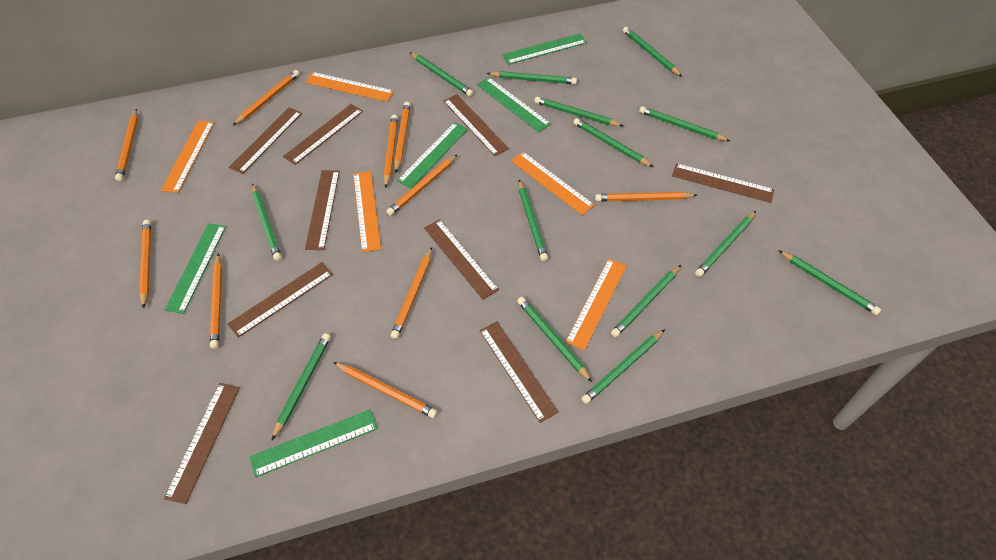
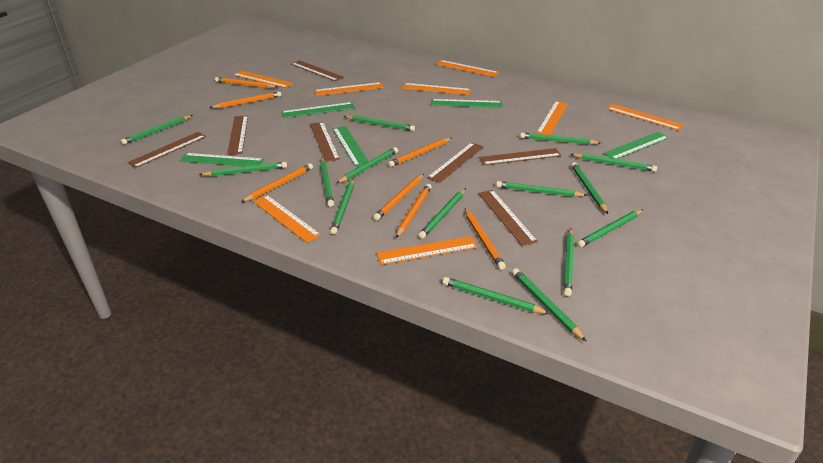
brown ruler: [164,383,240,504] [227,262,333,338] [229,107,302,174] [283,104,363,165] [305,170,340,250] [424,219,499,300] [443,94,509,156] [479,322,559,423] [672,163,774,203] = 9 -> [127,132,206,168] [227,116,248,155] [291,60,344,81] [310,122,340,162] [427,142,484,183] [478,190,538,246] [479,148,562,165] = 7
green pencil: [252,183,282,261] [272,333,331,440] [410,52,474,97] [487,71,577,84] [517,297,592,382] [519,180,548,261] [534,97,623,126] [573,118,653,167] [581,329,665,404] [611,265,681,337] [623,27,682,77] [639,106,730,141] [695,211,756,277] [778,250,881,315] = 14 -> [121,115,193,145] [199,162,287,176] [320,158,334,207] [330,179,354,235] [337,147,398,183] [344,115,415,131] [418,188,466,239] [443,277,550,314] [496,181,588,197] [512,268,587,342] [520,133,601,145] [564,228,574,296] [570,153,657,172] [571,162,608,214] [577,209,643,248] = 15
orange pencil: [115,109,138,181] [139,220,151,309] [210,253,222,349] [233,70,299,125] [333,362,438,418] [383,115,398,188] [386,154,458,216] [391,247,432,339] [394,102,411,173] [595,192,697,202] = 10 -> [209,92,281,108] [215,77,278,88] [241,163,313,202] [373,174,424,221] [388,138,452,167] [396,184,432,238] [465,208,506,270] = 7
orange ruler: [161,120,214,193] [305,72,394,102] [353,171,381,252] [511,152,595,215] [565,259,627,351] = 5 -> [233,70,294,88] [253,195,321,243] [314,82,384,96] [376,236,478,265] [402,83,471,95] [436,60,499,77] [536,101,568,135] [607,104,684,130] = 8

